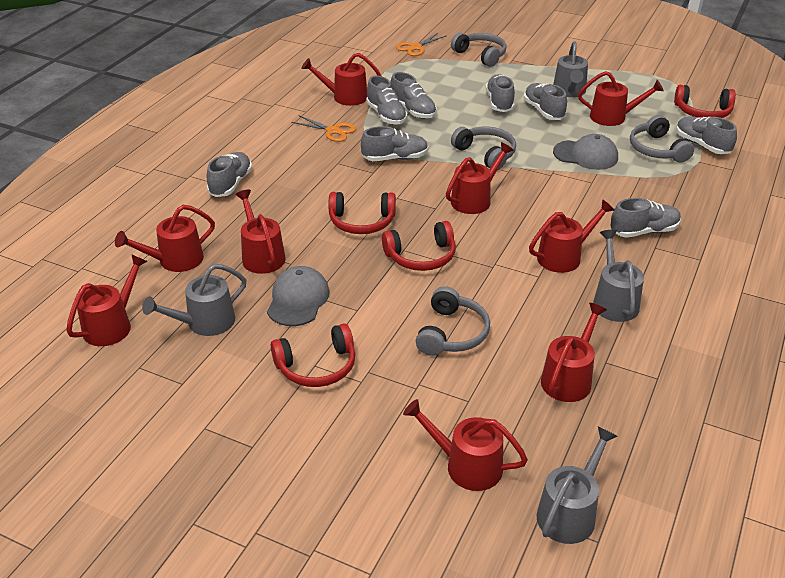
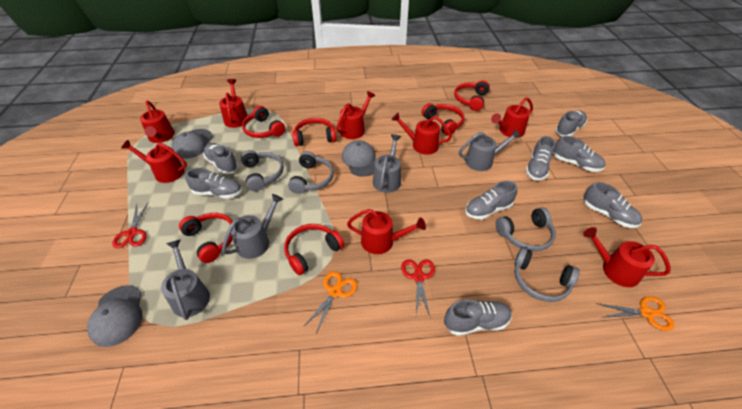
grey cap: [267,266,330,326] [553,134,618,170] = 2 -> [87,285,142,347] [172,129,213,159] [342,141,376,177] = 3
red headphones: [271,323,355,387] [329,192,396,234] [382,221,456,271] [674,85,736,118] = 4 -> [179,213,233,263] [242,106,285,138] [284,224,344,275] [293,118,336,146] [422,103,464,136] [454,80,490,111] = 6
red scissors: none = 0 -> [112,202,149,248] [401,260,435,316] = 2
red watering can: [66,254,148,346] [115,205,215,272] [235,189,285,274] [302,53,381,106] [403,399,528,491] [446,142,514,214] [529,199,614,273] [541,303,607,402] [578,71,664,126] = 9 -> [121,140,187,183] [140,101,175,143] [219,79,248,128] [336,91,375,139] [347,209,426,254] [391,113,452,155] [491,97,533,138] [583,227,670,287] = 8

